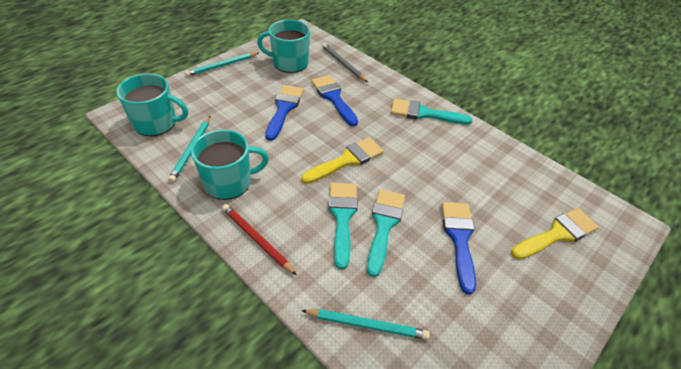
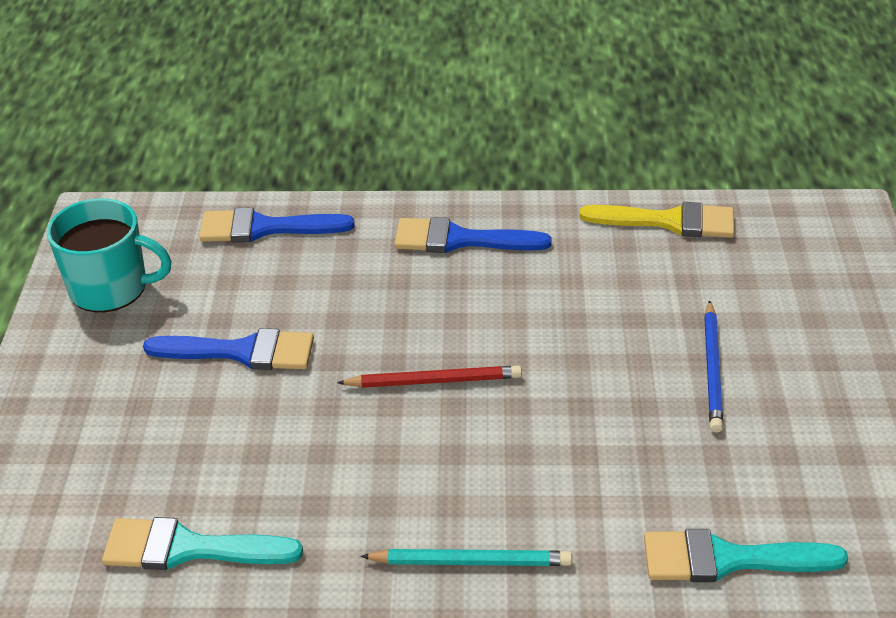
blue pencil: none = 0 -> [704,300,723,433] = 1
grey pencil: [322,43,368,82] = 1 -> none = 0
turquoise brush: [329,183,358,269] [367,189,405,277] [391,99,473,124] = 3 -> [102,517,303,570] [644,529,848,582] = 2
turquoise mug: [116,73,188,136] [191,130,269,200] [257,20,310,73] = 3 -> [47,198,171,313] = 1
turquoise pencil: [168,116,210,183] [185,52,258,77] [301,309,430,340] = 3 -> [360,549,572,566] = 1
yellow brush: [301,137,384,184] [511,208,599,260] = 2 -> [579,202,735,238] = 1

